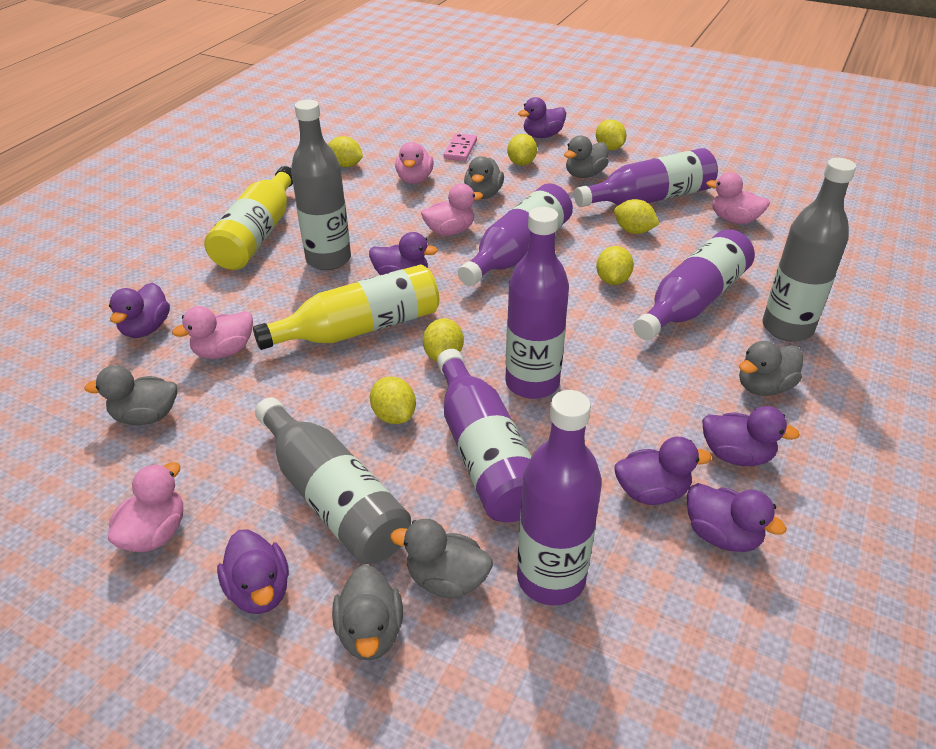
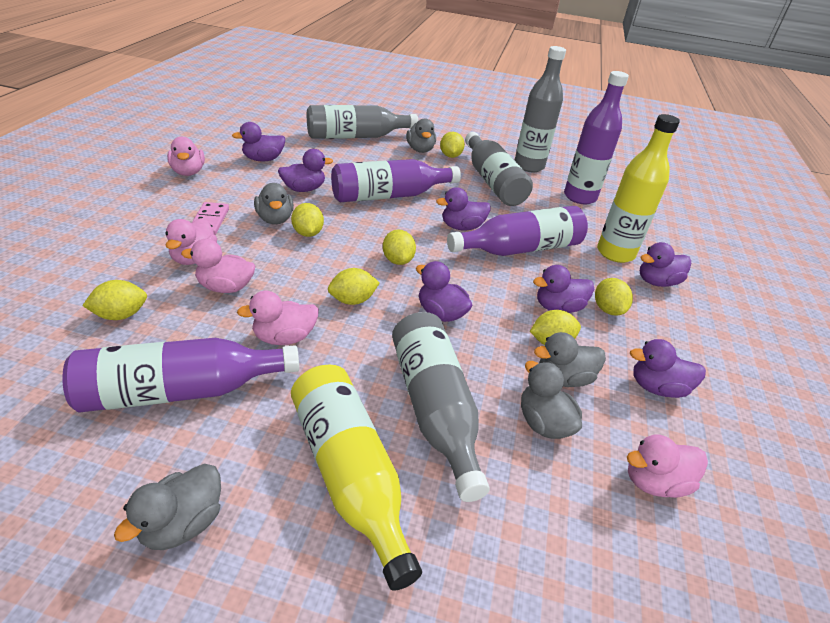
grey bottle: [255,397,411,564] [291,100,351,270] [762,158,856,342] = 3 -> [307,105,418,139] [392,312,490,502] [465,132,533,206] [515,46,566,172] = 4
grey duck: [84,365,177,425] [332,565,403,660] [390,519,493,599] [464,156,504,199] [564,135,608,178] [739,341,803,396] = 6 -> [114,464,221,550] [254,183,294,224] [406,118,436,153] [521,361,582,439] [534,332,606,387] = 5
purple bottle: [437,349,532,522] [458,183,573,286] [505,207,569,399] [517,390,602,606] [574,148,718,207] [634,229,755,340] = 6 -> [62,338,299,412] [331,159,461,202] [447,206,588,256] [564,71,629,204] = 4

